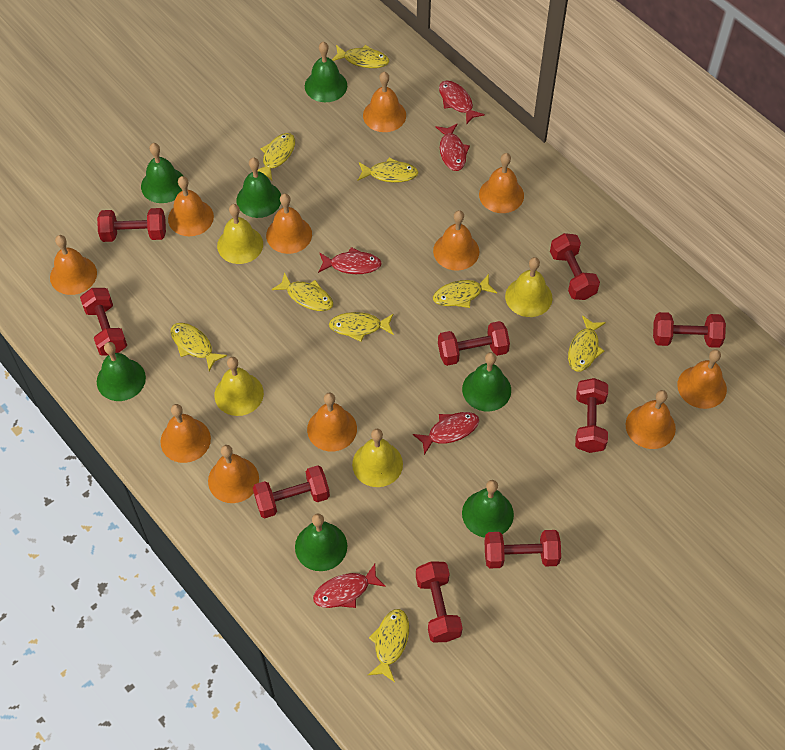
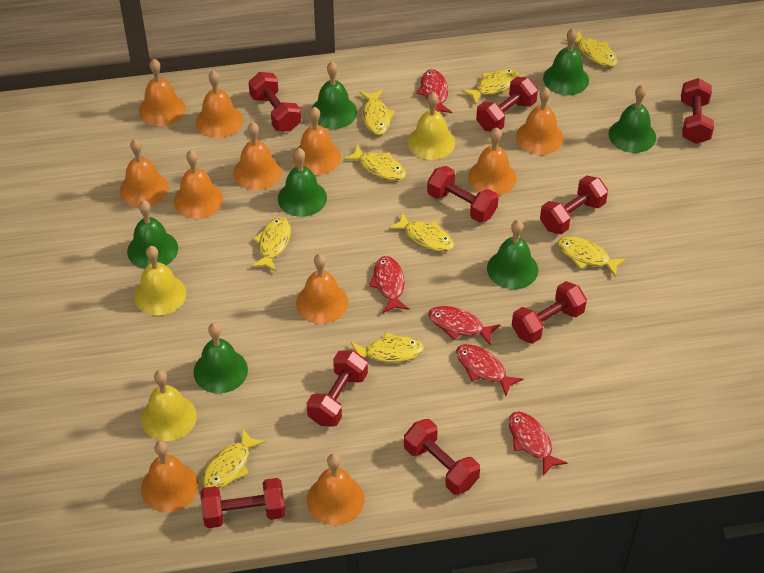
yellow bell: [214,357,264,416] [217,204,263,264] [352,429,403,487] [505,257,552,317] = 4 -> [134,246,186,316] [141,370,197,441] [408,92,455,160] = 3

